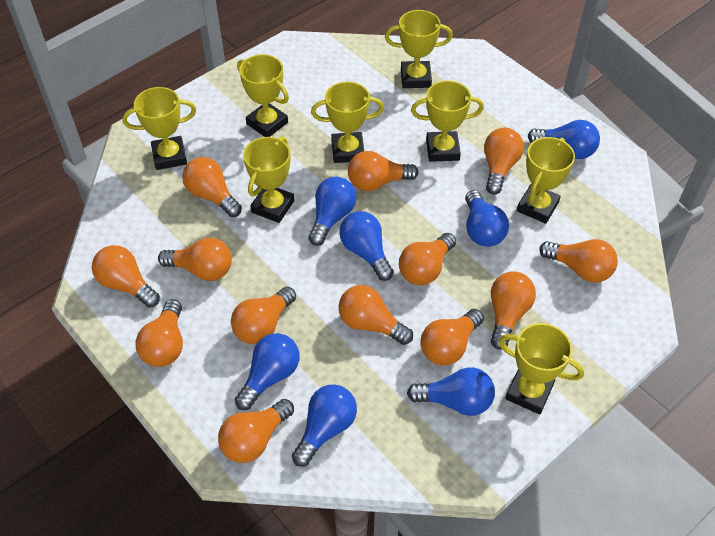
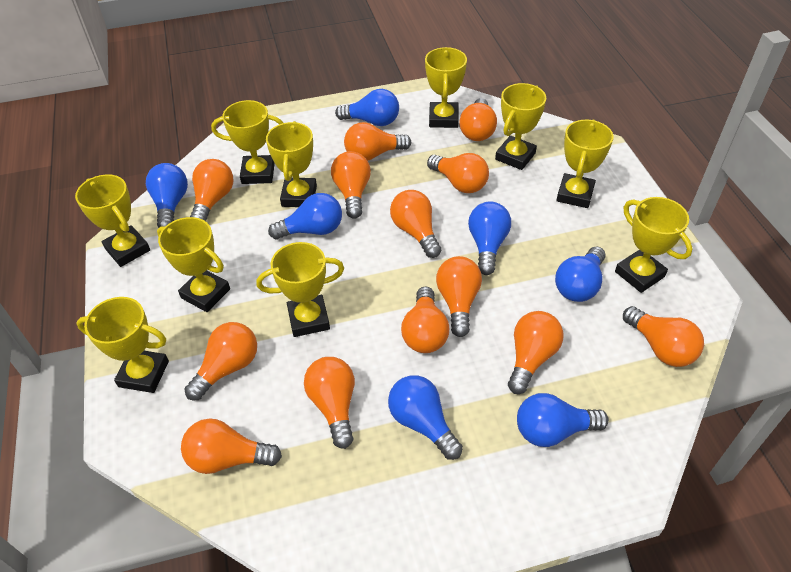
yellow trophy: [122,87,196,170] [237,54,289,137] [243,137,294,223] [311,82,384,163] [385,10,453,88] [411,81,484,162] [499,323,584,414] [517,137,575,224] = 8 -> [75,174,150,267] [76,297,169,393] [157,217,230,312] [211,100,283,184] [256,242,344,337] [266,121,317,207] [425,47,467,128] [495,83,546,170] [556,120,614,208] [615,197,692,293] = 10

